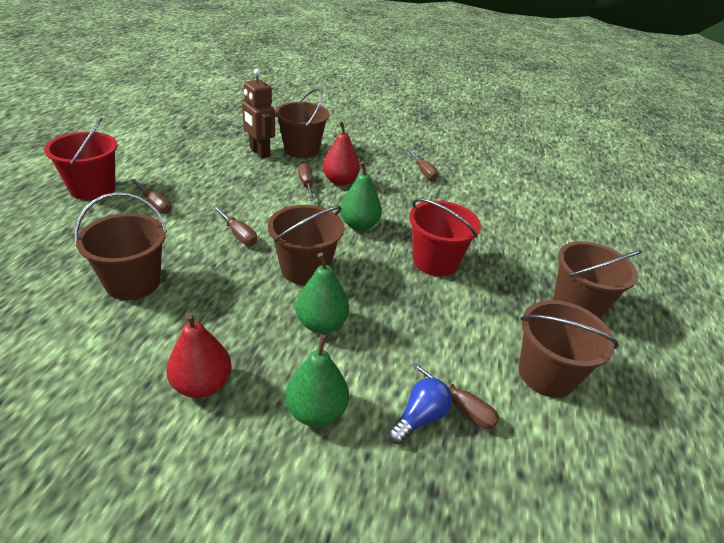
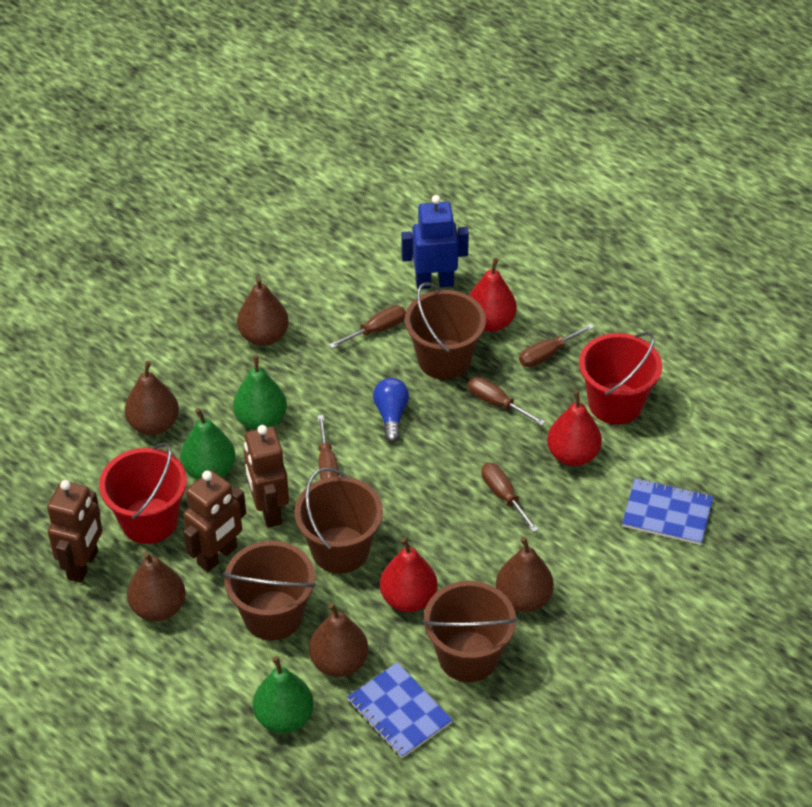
blue notebook: none = 0 -> [347,662,452,758] [622,478,714,545] = 2
blue robot: none = 0 -> [401,195,469,289] = 1
brown bucket: [74,192,167,300] [268,205,344,285] [275,88,330,158] [519,300,619,398] [553,241,641,318] = 5 -> [223,541,316,641] [294,467,383,574] [405,282,486,380] [422,581,518,682] = 4
brown pear: none = 0 -> [125,361,179,435] [127,552,186,621] [237,277,289,346] [309,603,369,677] [496,537,554,612] = 5
brown robot: [242,69,275,158] = 1 -> [47,480,102,583] [183,470,246,572] [244,425,289,528] = 3
red pear: [166,313,232,398] [322,121,360,186] = 2 -> [380,538,437,612] [469,258,517,332] [547,391,602,466] = 3

